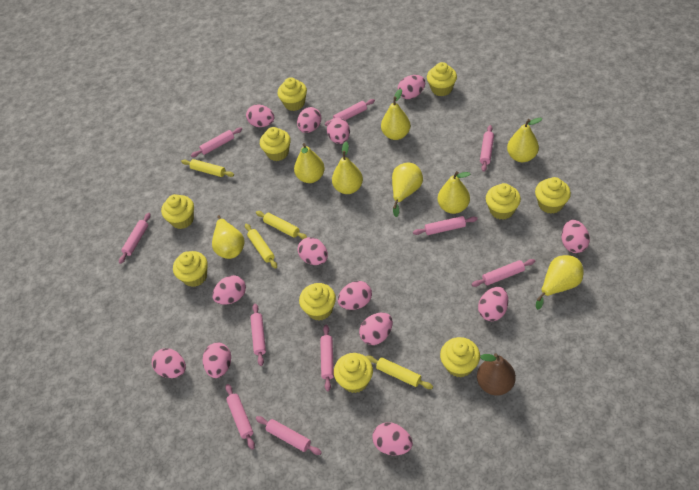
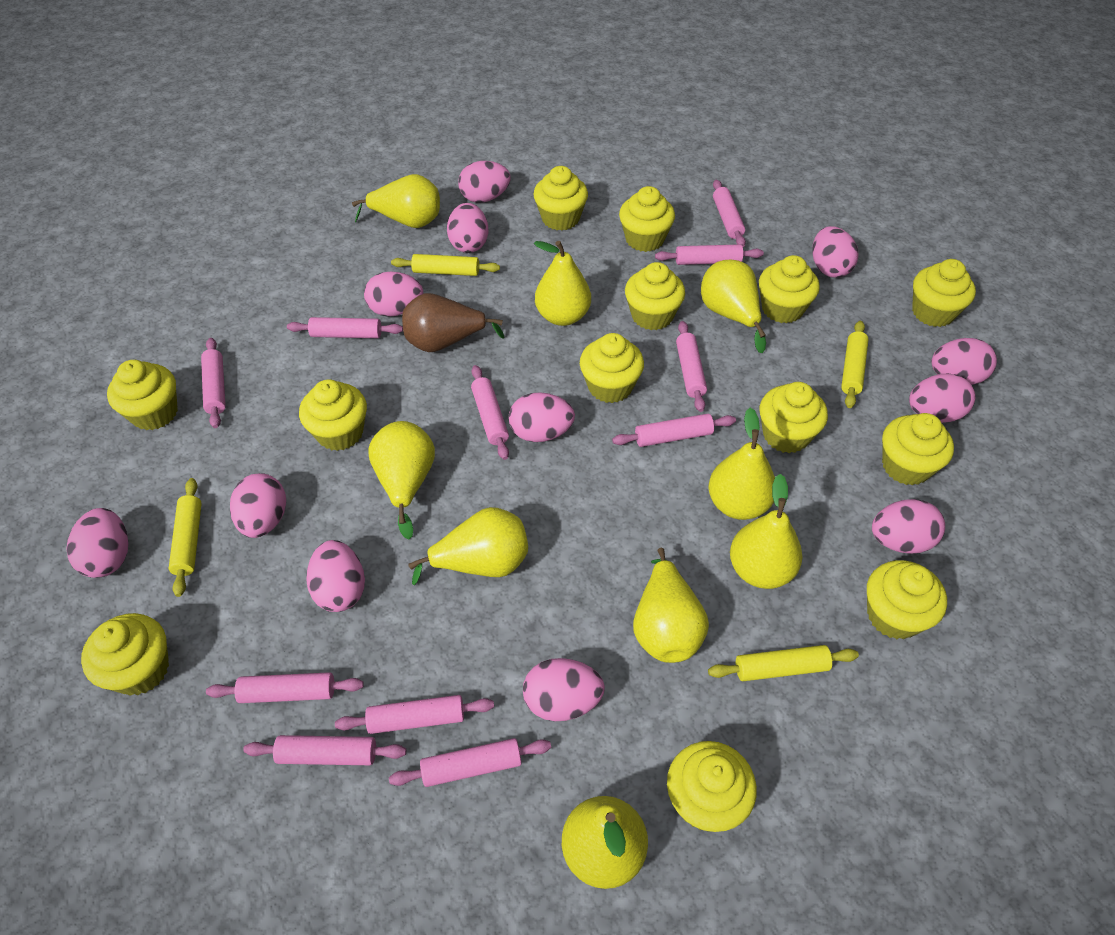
pink egg: [152,348,186,378] [203,343,231,378] [212,275,246,305] [246,104,274,127] [297,107,321,133] [298,237,328,265] [327,118,350,144] [338,281,372,310] [359,312,393,345] [372,422,413,456] [398,75,425,99] [478,287,508,321] [562,220,590,253] = 13 -> [66,508,128,578] [230,473,286,538] [306,540,365,612] [364,272,423,317] [447,203,488,253] [458,161,511,203] [509,392,575,442] [523,658,605,721] [812,226,858,278] [872,499,945,553] [909,374,975,423] [931,338,997,385] = 12
pink rolling pin: [119,213,151,264] [191,128,242,157] [225,384,255,449] [250,303,266,366] [256,416,322,455] [320,325,334,391] [325,99,375,126] [413,216,478,235] [471,259,535,287] [480,125,494,172] = 10 -> [201,338,226,428] [206,672,364,703] [243,735,406,765] [287,317,403,338] [335,695,494,734] [389,738,551,787] [471,365,509,460] [612,414,736,447] [655,244,764,265] [676,321,707,412] [713,180,746,247] = 11
yellow cupcake: [161,194,194,229] [173,251,208,287] [260,127,291,161] [277,77,307,111] [299,283,336,321] [334,353,373,393] [427,62,457,96] [440,337,480,378] [486,183,521,220] [535,177,571,214] = 10 -> [81,613,169,696] [107,360,178,430] [299,379,367,451] [534,166,588,231] [580,333,644,403] [619,186,675,252] [625,262,685,330] [667,741,757,832] [759,255,820,324] [760,382,828,453] [867,560,947,639] [882,413,954,486] [912,259,976,327] = 13
yellow pear: [212,215,245,259] [294,143,325,183] [332,141,363,194] [381,89,411,140] [392,163,423,217] [438,171,470,214] [507,118,542,162] [536,255,584,310] = 8 -> [352,174,440,228] [369,421,435,539] [408,507,528,585] [534,241,591,326] [562,796,648,889] [633,548,709,663] [701,260,766,353] [709,408,775,520] [730,474,803,589] = 9

